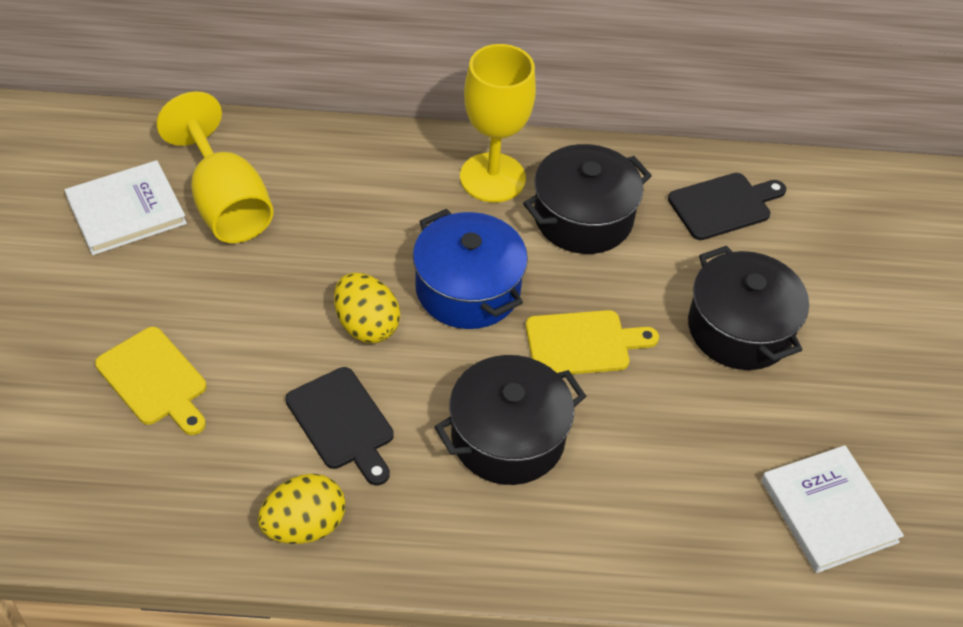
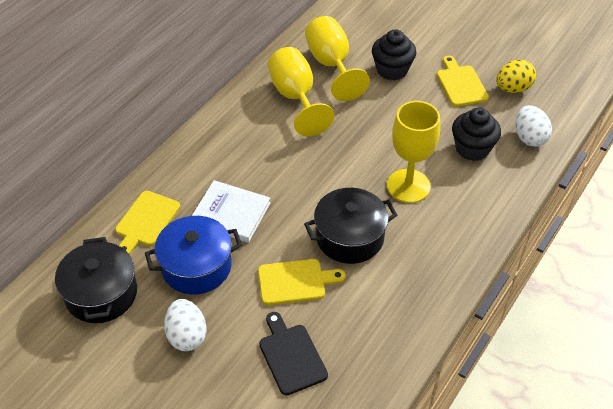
black cupcake: none = 0 -> [372,29,417,80] [452,108,501,161] = 2
black cutting board: [286,367,394,486] [668,173,786,240] = 2 -> [259,312,328,395] = 1
black pot: [435,355,586,485] [523,144,652,254] [688,246,809,370] = 3 -> [55,237,137,323] [304,188,398,264] = 2
white book: [65,160,187,255] [761,445,904,573] = 2 -> [192,180,270,243] = 1
white egg: none = 0 -> [164,299,206,351] [515,105,552,147] = 2
yellow cutting board: [95,327,206,435] [526,310,659,374] = 2 -> [115,191,180,255] [258,259,346,305] [437,56,489,107] = 3
yellow egg: [258,474,345,544] [334,273,400,343] = 2 -> [496,60,536,93] = 1
yellow goblet: [156,91,274,243] [460,44,536,202] = 2 -> [268,47,334,136] [305,16,370,101] [387,101,440,203] = 3

